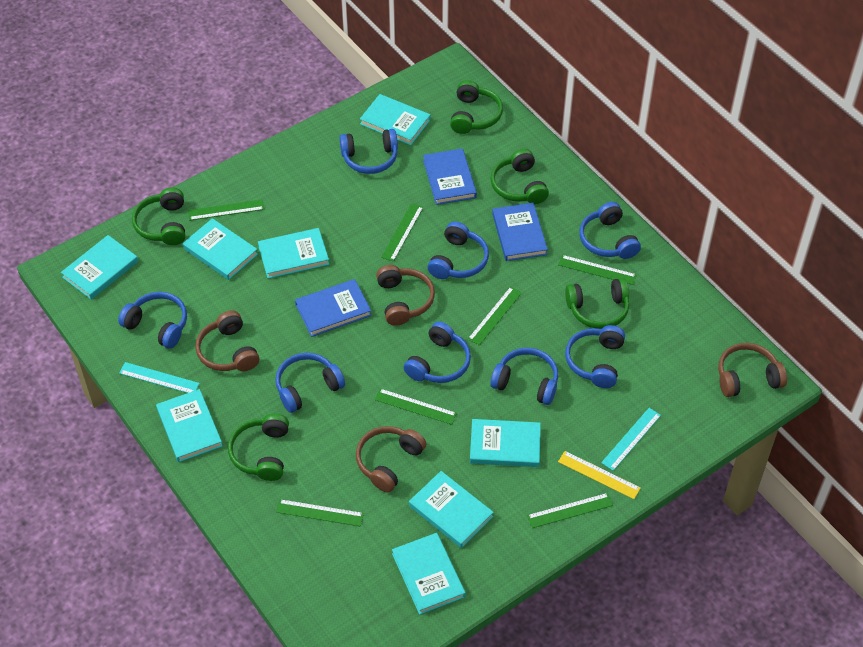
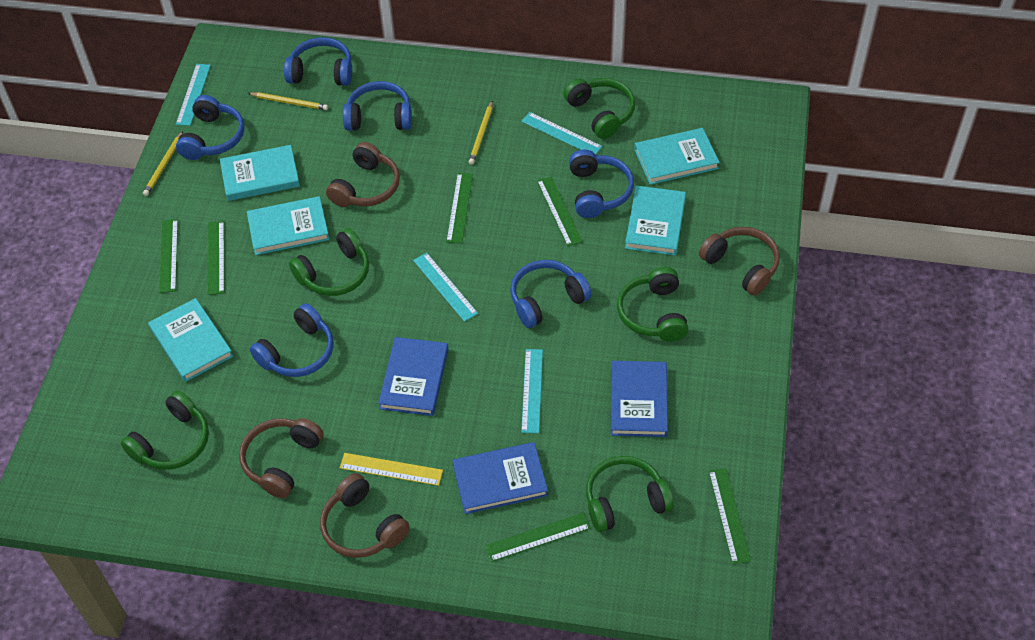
blue headphones: [118,292,187,349] [275,353,345,413] [340,129,398,174] [404,322,471,383] [428,222,489,279] [490,348,558,405] [565,325,625,388] [579,202,641,259] = 8 -> [176,95,245,160] [250,303,334,377] [284,37,352,86] [343,81,412,131] [510,260,592,328] [569,150,634,218] = 6
green ruler: [188,199,264,221] [276,499,364,526] [375,388,457,425] [381,203,424,262] [468,286,522,346] [527,493,613,528] [558,255,637,285] = 7 -> [159,219,178,293] [208,221,225,295] [446,173,473,243] [485,513,591,562] [537,177,583,246] [709,468,751,564] = 6
turquoise book: [61,235,138,300] [156,389,223,462] [183,218,258,280] [258,228,329,279] [360,94,431,145] [392,533,466,615] [409,471,494,548] [470,419,541,467] = 8 -> [148,298,233,382] [220,145,300,201] [247,196,329,255] [625,186,686,256] [634,128,720,185] = 5
turquoise ruler: [119,362,200,393] [601,408,661,471] = 2 -> [176,64,211,126] [413,253,478,322] [521,112,602,155] [521,349,543,433] = 4
yellow pencil: none = 0 -> [143,131,183,196] [248,92,328,110] [469,100,493,165] = 3

